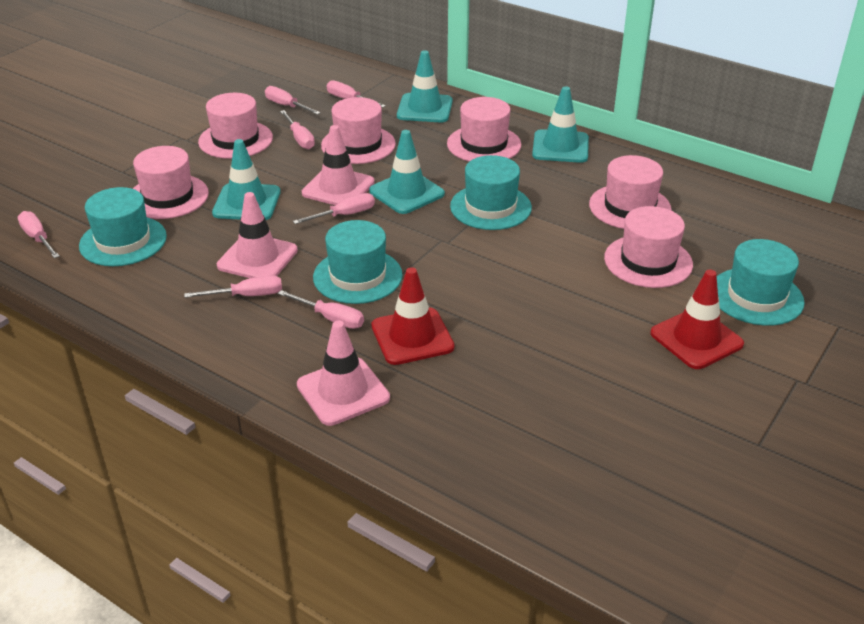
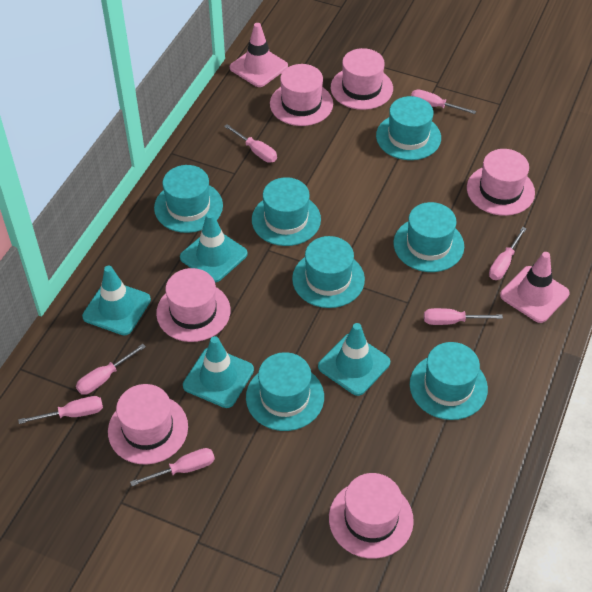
pink traffic cone: [217,192,298,278] [297,321,390,426] [302,125,375,205] = 3 -> [230,23,288,87] [500,252,570,323] = 2
red traffic cone: [371,267,454,365] [650,269,744,369] = 2 -> none = 0
turquoise hat: [79,187,167,266] [313,220,403,304] [450,155,532,230] [717,239,805,326] = 4 -> [154,165,223,233] [246,352,324,431] [252,177,321,246] [292,236,365,308] [376,96,441,160] [393,202,464,272] [410,342,488,420] = 7

